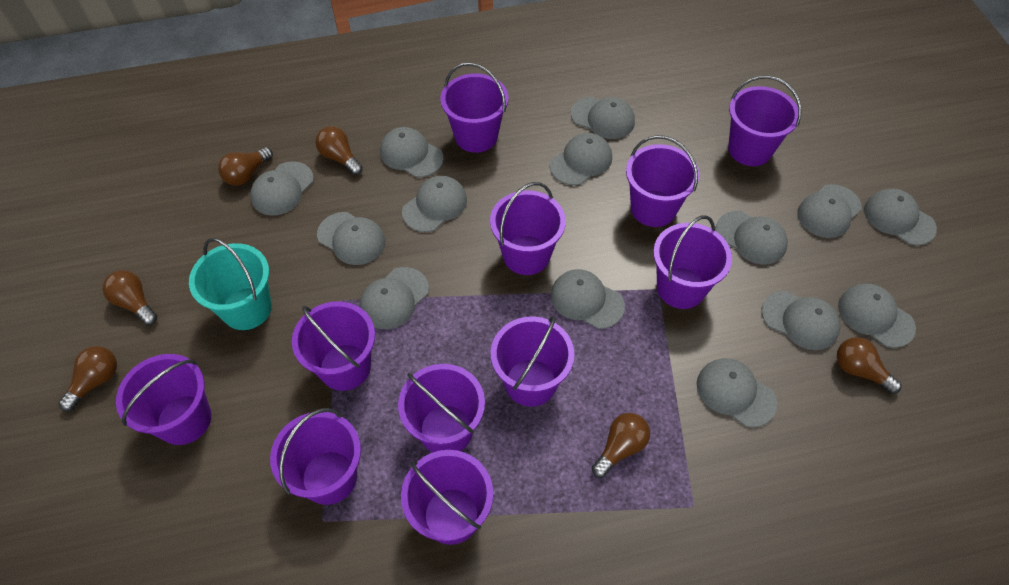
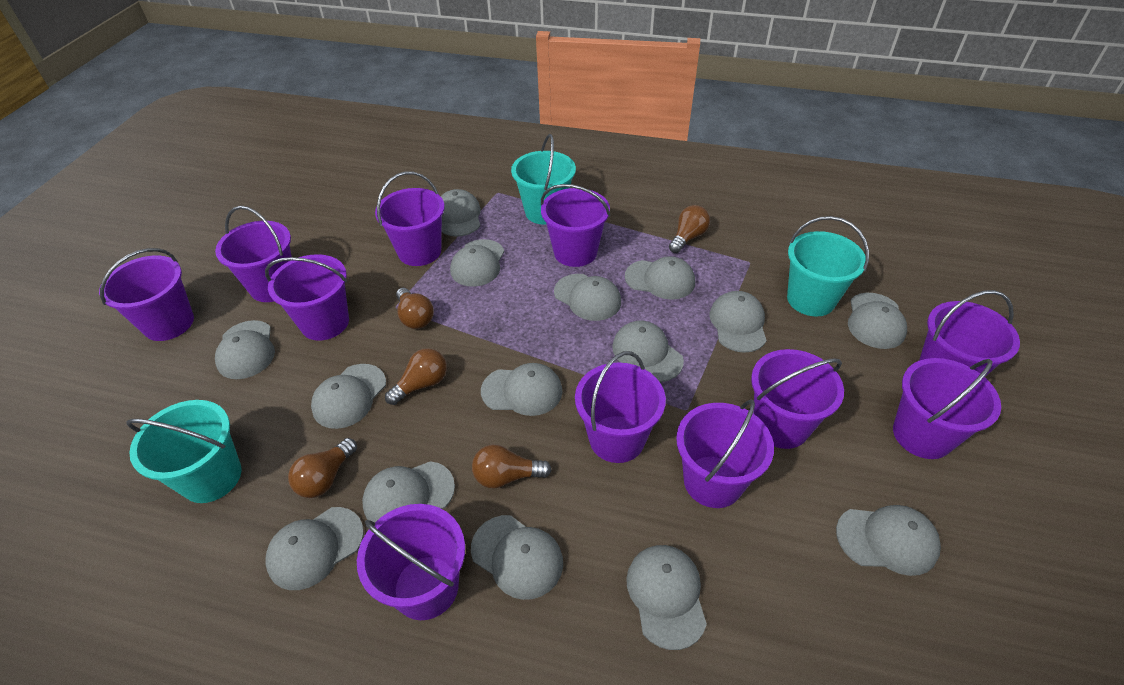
brown light bulb: [58,346,117,411] [103,270,158,325] [218,147,273,186] [315,126,363,175] [592,413,650,478] [837,337,902,394] = 6 -> [288,438,357,498] [385,348,447,405] [396,288,434,329] [472,445,552,489] [669,205,710,253] = 5
grey cap: [250,161,314,216] [317,212,385,265] [360,267,429,329] [380,127,443,177] [402,176,467,232] [550,133,612,185] [551,269,625,329] [571,97,635,139] [697,358,777,427] [716,211,788,264] [762,291,840,350] [797,184,862,238] [838,283,916,348] [864,189,937,246] = 14 -> [215,320,275,379] [265,507,364,590] [311,364,386,429] [362,461,455,523] [441,189,481,237] [450,239,504,287] [471,515,563,600] [481,363,563,416] [554,274,621,321] [612,321,684,382] [625,256,695,300] [626,545,707,650] [710,291,767,353] [836,505,941,576] [848,293,907,349] = 15
turquoise bucket: [189,238,272,330] = 1 -> [126,400,242,503] [511,134,576,225] [787,216,869,316] = 3

